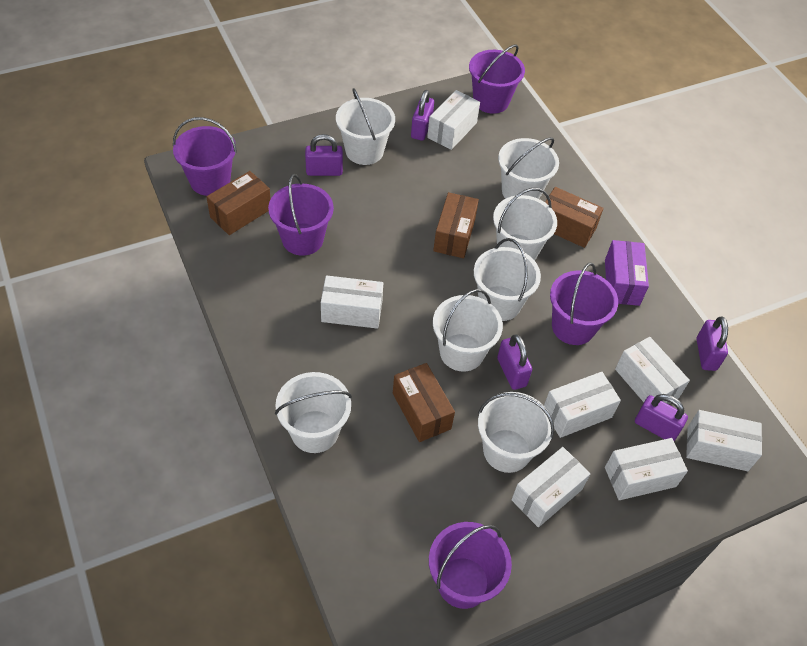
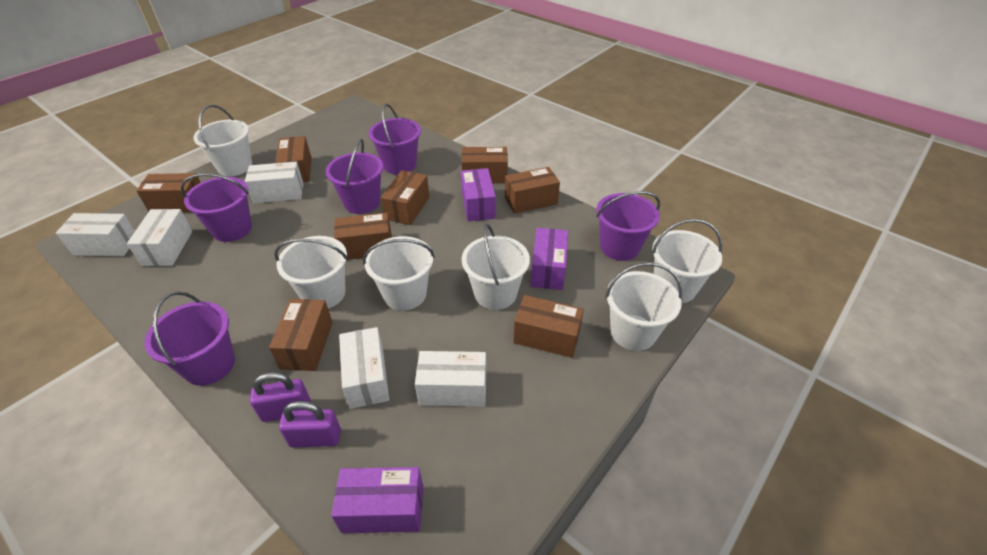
brown box: [206,171,271,235] [393,363,455,442] [433,192,479,258] [545,187,604,248] = 4 -> [136,173,201,212] [269,299,333,371] [275,136,311,182] [334,212,392,260] [381,170,429,225] [461,147,508,184] [505,167,560,214] [513,295,584,358] = 8
purple box: [605,240,649,306] = 1 -> [331,467,423,533] [461,168,496,221] [531,228,568,290] = 3
purple padlock: [305,134,343,176] [411,90,434,141] [497,334,532,390] [635,394,688,441] [697,317,728,371] = 5 -> [250,372,311,422] [279,401,341,448] = 2
white box: [321,275,383,329] [427,90,480,150] [512,447,591,527] [544,372,621,438] [605,438,688,500] [615,337,690,405] [686,410,762,471] = 7 -> [56,213,135,256] [127,209,192,266] [245,162,304,203] [339,327,389,409] [415,351,486,407] = 5
white bucket: [275,372,352,453] [336,88,395,165] [433,289,503,372] [474,238,541,321] [478,392,555,473] [493,188,557,261] [498,137,559,199] = 7 -> [193,105,252,176] [275,236,348,309] [363,236,435,311] [462,224,530,310] [605,262,682,351] [652,219,722,303] = 6

